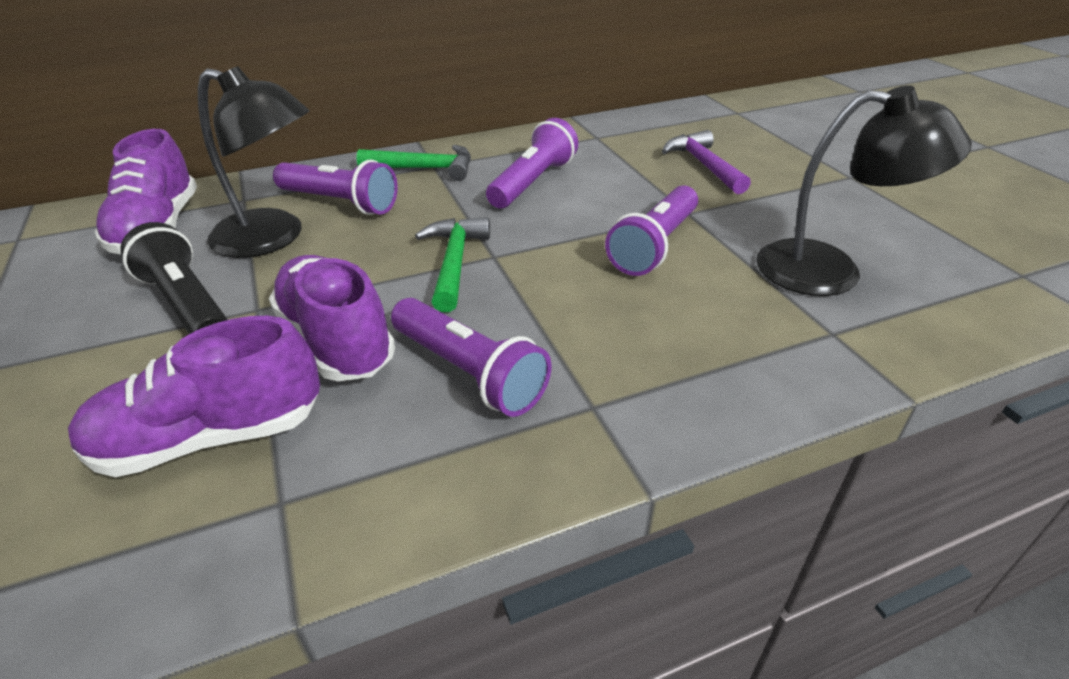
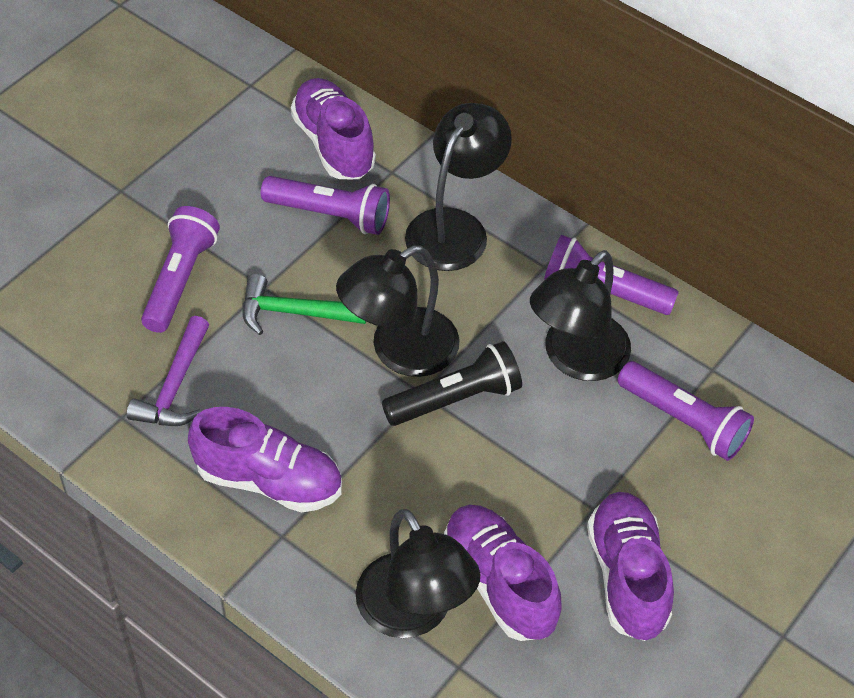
black lamp: [198,66,309,258] [756,85,972,296] = 2 -> [336,245,459,377] [356,509,480,638] [405,103,512,271] [530,250,631,381] = 4
green hammer: [356,145,471,181] [415,217,490,312] = 2 -> [242,274,366,335] = 1
purple shoe: [68,316,320,477] [95,129,197,254] [269,255,395,381] = 3 -> [188,407,342,512] [291,78,376,179] [444,505,562,641] [587,492,674,641] = 4

